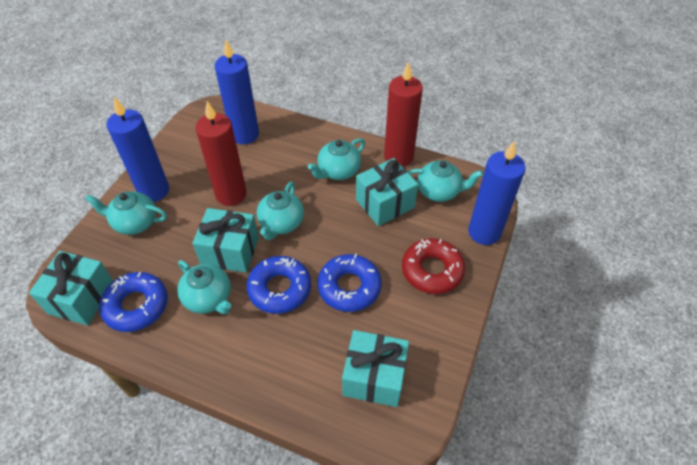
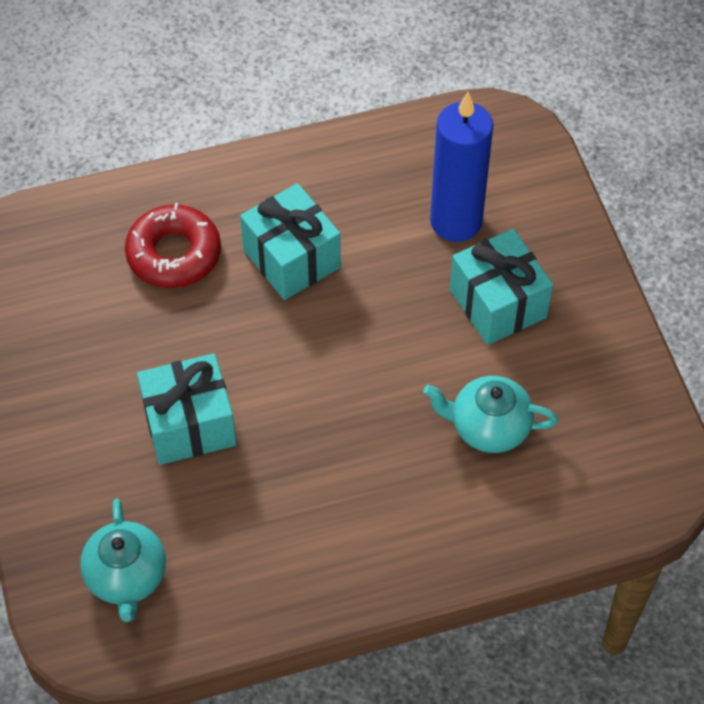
blue candle: [107,97,169,202] [215,40,259,144] [468,140,526,245] = 3 -> [430,92,493,242] = 1
blue donut: [99,272,168,332] [247,256,311,314] [317,254,382,312] = 3 -> none = 0
red candle: [195,101,247,206] [384,61,423,167] = 2 -> none = 0
turquoise gift: [29,251,113,325] [192,208,259,273] [342,330,409,407] [356,158,418,226] = 4 -> [137,353,236,465] [240,183,341,300] [450,229,553,345] = 3
turquoise teapot: [85,192,167,235] [177,260,231,314] [257,182,304,240] [308,138,365,180] [408,160,483,202] = 5 -> [80,499,166,622] [423,376,558,453] = 2

